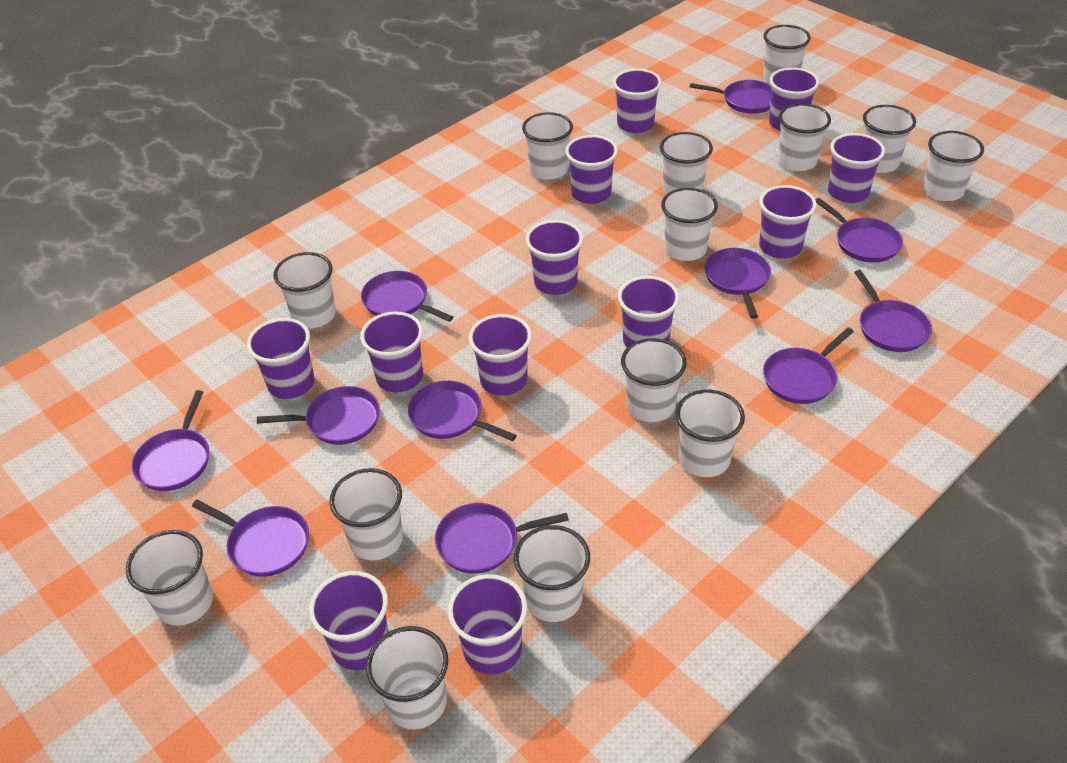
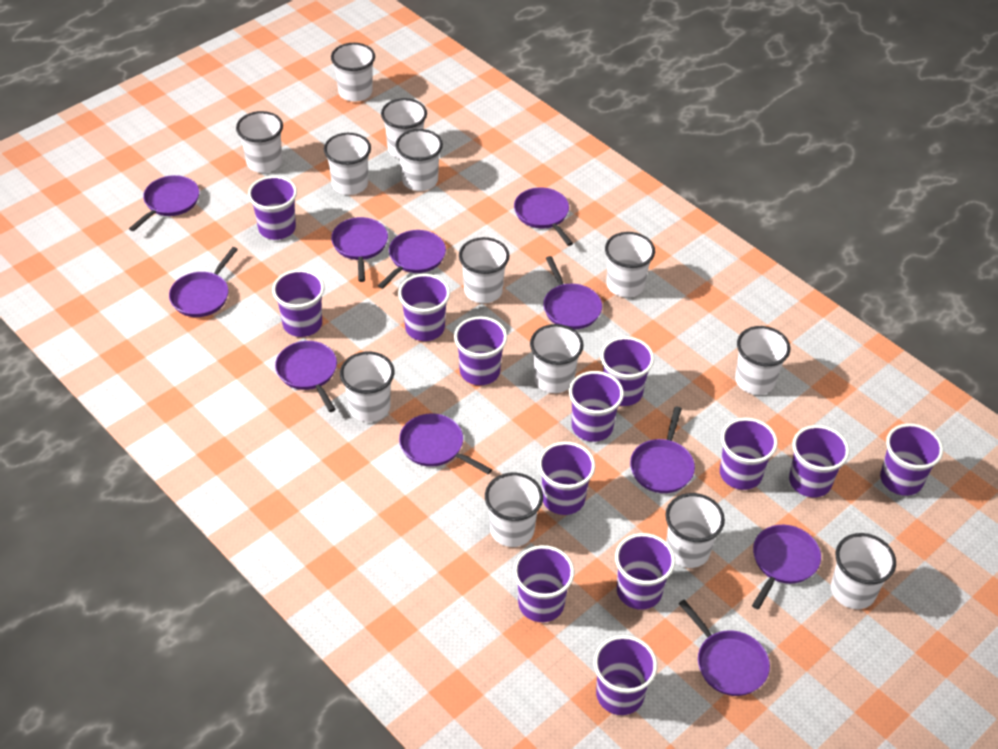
purple cup: [247,318,314,399] [309,571,389,670] [360,311,423,393] [448,574,527,674] [469,314,532,396] [526,220,583,295] [565,135,618,204] [613,69,662,133] [618,276,679,347] [759,185,817,259] [769,67,819,131] [828,133,885,203] = 12 -> [248,176,297,240] [272,270,324,337] [398,274,450,341] [454,316,507,385] [514,545,575,622] [538,442,595,515] [569,371,624,442] [594,635,658,715] [600,337,654,406] [615,533,675,610] [720,418,778,490] [789,425,849,497] [880,423,943,496] = 13
white cup: [126,530,213,626] [274,252,336,328] [330,468,403,561] [366,626,448,729] [514,525,590,622] [522,112,573,180] [621,338,687,422] [660,132,713,194] [661,188,718,261] [675,389,745,477] [763,25,811,83] [778,103,831,171] [863,105,916,173] [923,131,984,201] = 14 -> [236,111,283,173] [324,133,371,195] [331,43,375,102] [340,352,394,422] [381,98,427,159] [396,129,443,191] [459,237,509,303] [485,473,543,547] [530,324,583,393] [605,232,655,297] [665,493,725,568] [735,326,790,395] [831,533,896,609] = 13

